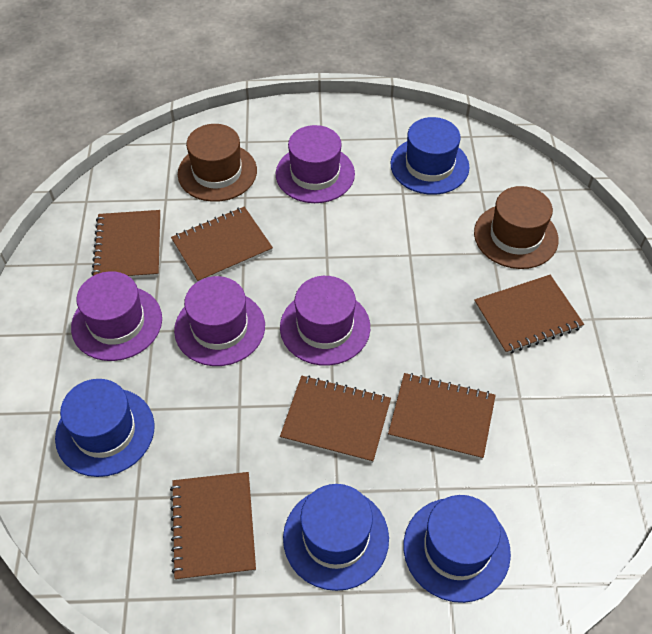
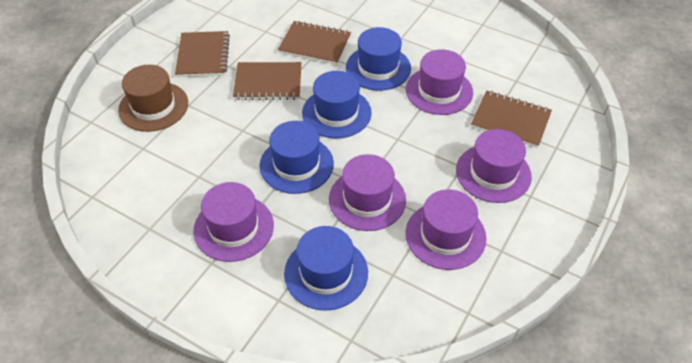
brown hat: [178,124,257,202] [474,186,559,269] = 2 -> [118,65,188,132] = 1
brown notebook: [91,210,161,278] [170,472,256,580] [171,207,273,282] [280,376,391,463] [388,373,496,460] [474,275,584,354] = 6 -> [175,31,230,77] [233,62,301,100] [278,21,351,65] [471,90,552,148] = 4
purple hat: [71,271,162,361] [174,276,265,366] [276,125,355,203] [280,276,370,366] = 4 -> [193,182,274,262] [329,154,406,231] [405,189,487,270] [406,49,473,115] [456,129,532,203] = 5

